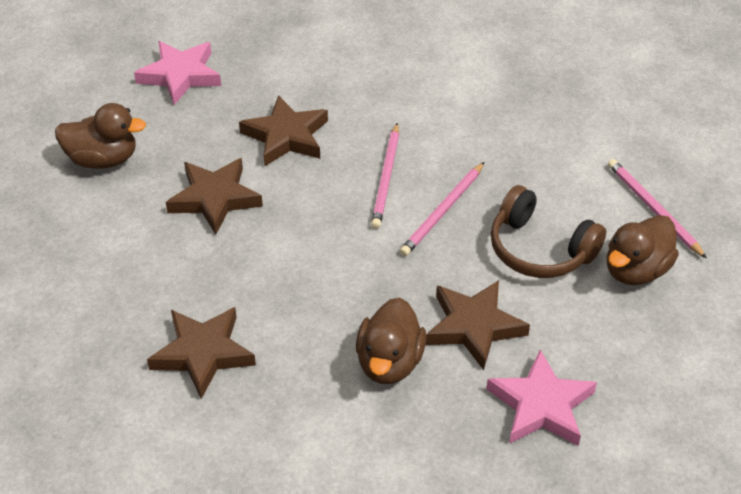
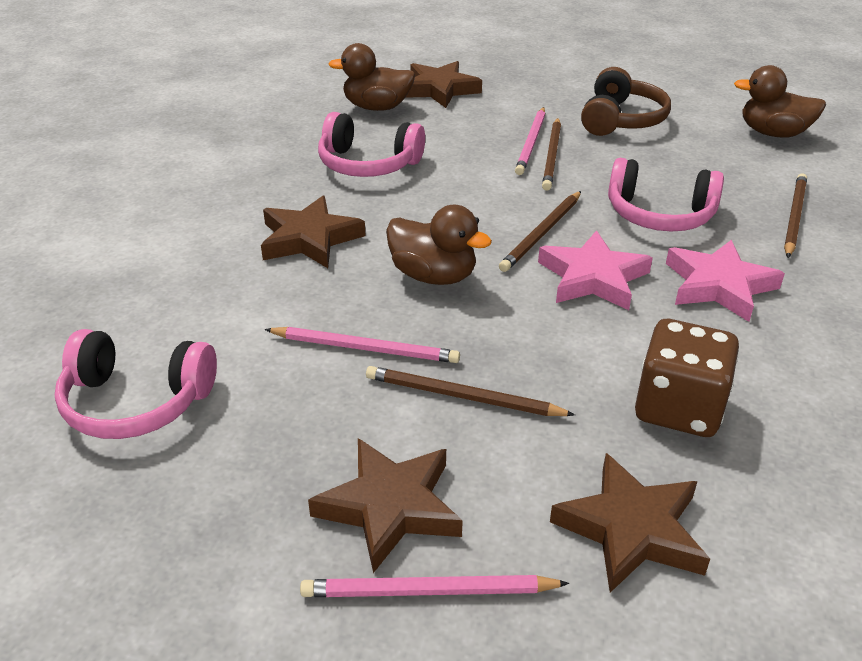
brown dice: none = 0 -> [635,319,739,437] = 1
brown pencil: none = 0 -> [366,366,575,416] [499,191,581,272] [542,118,561,191] [784,173,807,258] = 4
pink headphones: none = 0 -> [55,329,217,439] [318,112,425,177] [608,158,724,231] = 3

